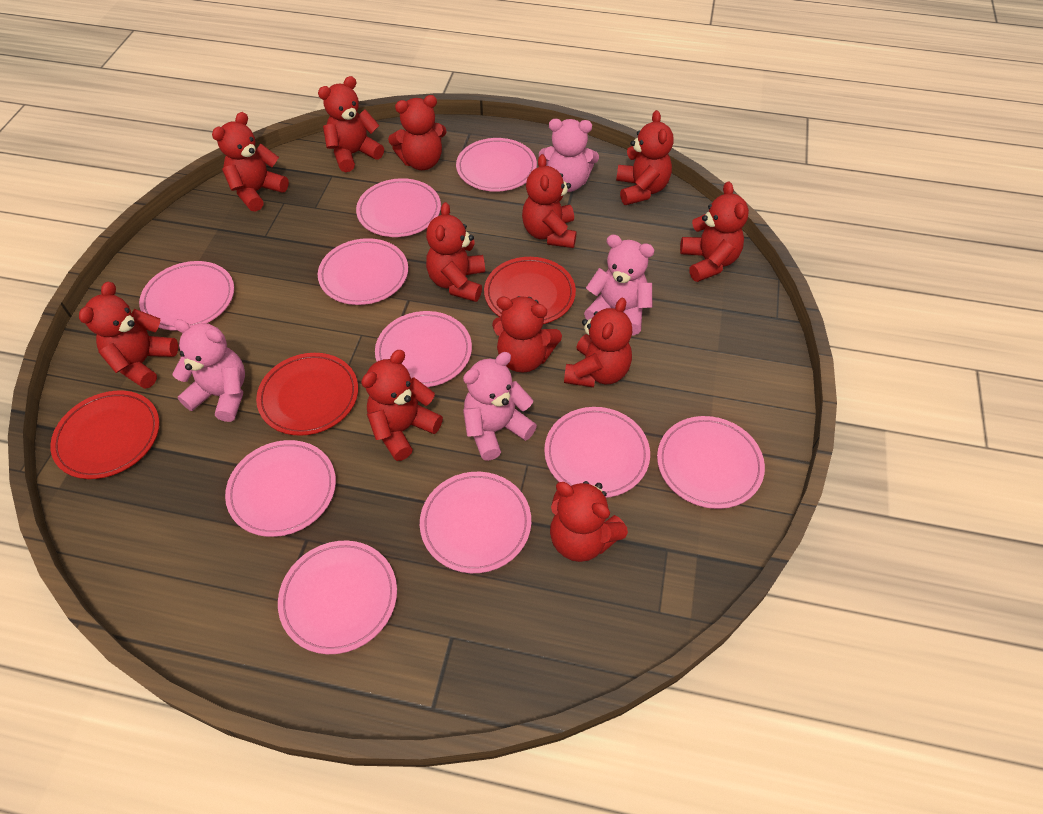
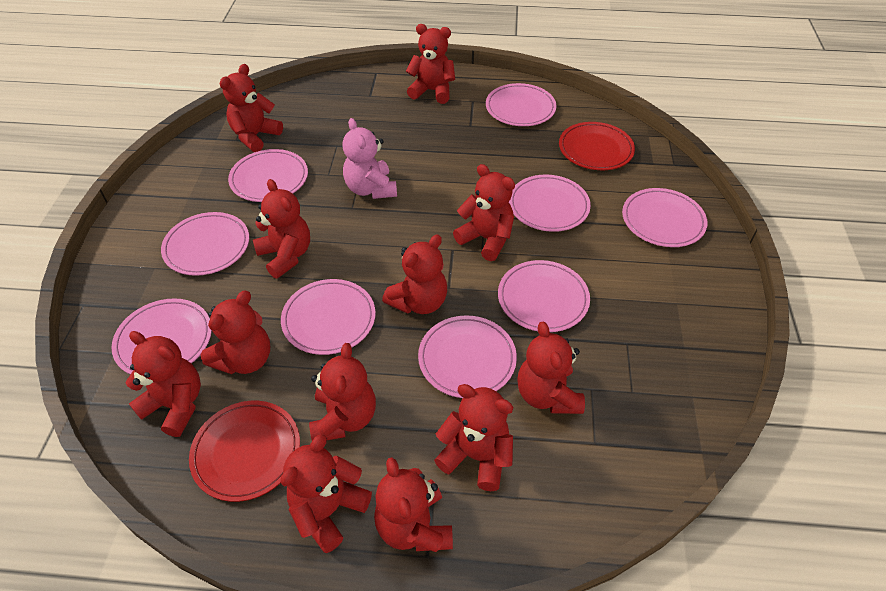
pink plate: [139,261,234,331] [225,440,336,537] [278,541,397,654] [318,238,408,305] [356,178,441,237] [375,311,472,387] [420,472,531,573] [456,138,537,192] [544,407,650,498] [657,416,765,509] = 10 -> [111,298,212,374] [161,212,249,276] [228,149,308,202] [281,279,376,355] [418,315,517,398] [486,83,557,126] [498,260,590,332] [509,174,591,232] [622,188,708,247] = 9
pink teddy bear: [172,319,245,422] [463,352,537,461] [539,119,599,192] [584,234,654,335] = 4 -> [342,118,397,199] = 1
red plate: [50,391,160,479] [256,353,358,436] [484,257,576,324] = 3 -> [189,401,300,502] [559,122,635,170] = 2

